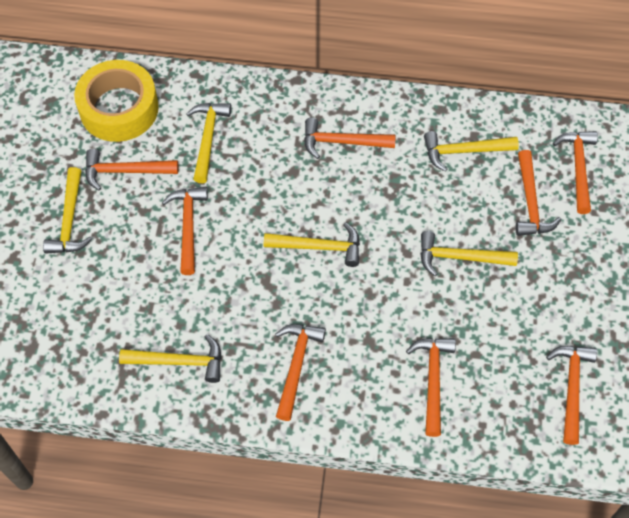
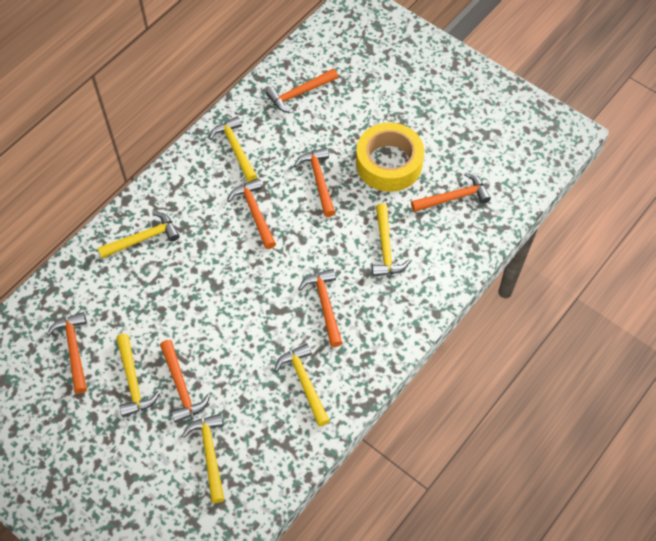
orange hammer: [85,149,179,190] [162,187,208,275] [275,324,326,421] [304,118,396,159] [406,338,456,437] [516,150,561,236] [546,346,597,445] [553,131,598,214] = 8 -> [47,312,87,394] [160,340,210,423] [227,178,276,249] [266,69,338,113] [294,147,335,217] [299,269,342,347] [411,172,491,212] = 7

